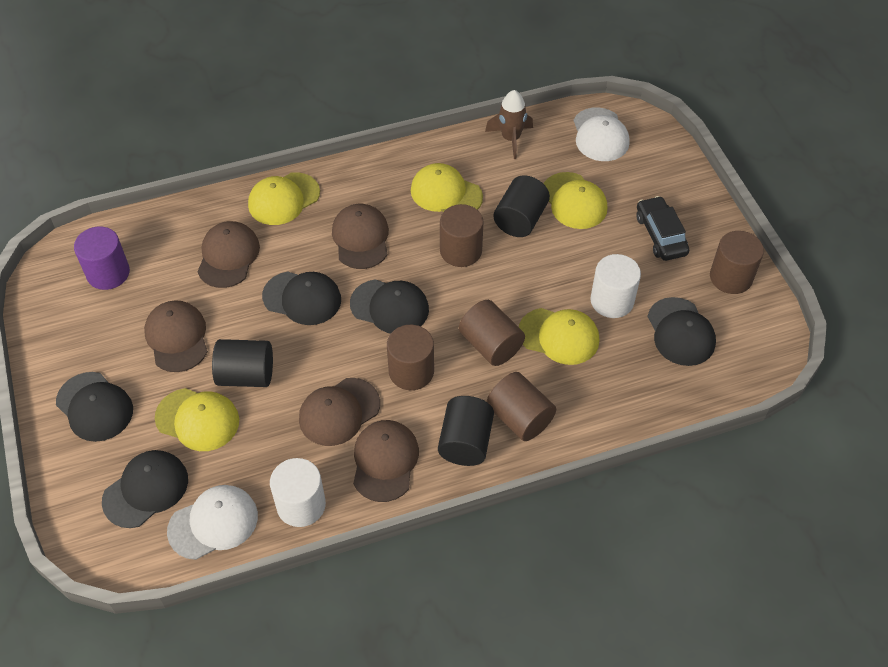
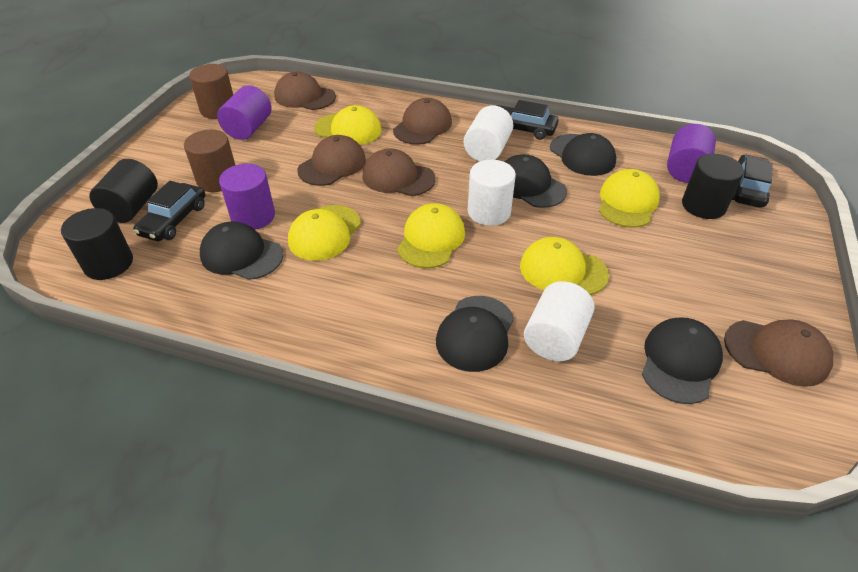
black car: [636,196,689,261] = 1 -> [134,181,205,241] [497,100,559,140] [732,154,773,208] = 3
brown cylinder: [387,325,434,390] [440,204,484,267] [459,300,525,366] [487,372,556,441] [710,231,764,294] = 5 -> [184,129,235,192] [189,64,233,119] = 2
brown rocket: [485,90,533,159] = 1 -> none = 0
purple cylinder: [74,226,130,290] = 1 -> [217,85,271,140] [219,164,275,230] [667,124,716,183] = 3
white cap: [167,485,258,560] [574,107,630,161] = 2 -> none = 0
white cylinder: [270,458,326,527] [591,254,641,318] = 2 -> [464,105,513,161] [468,160,516,226] [524,281,595,361] = 3

